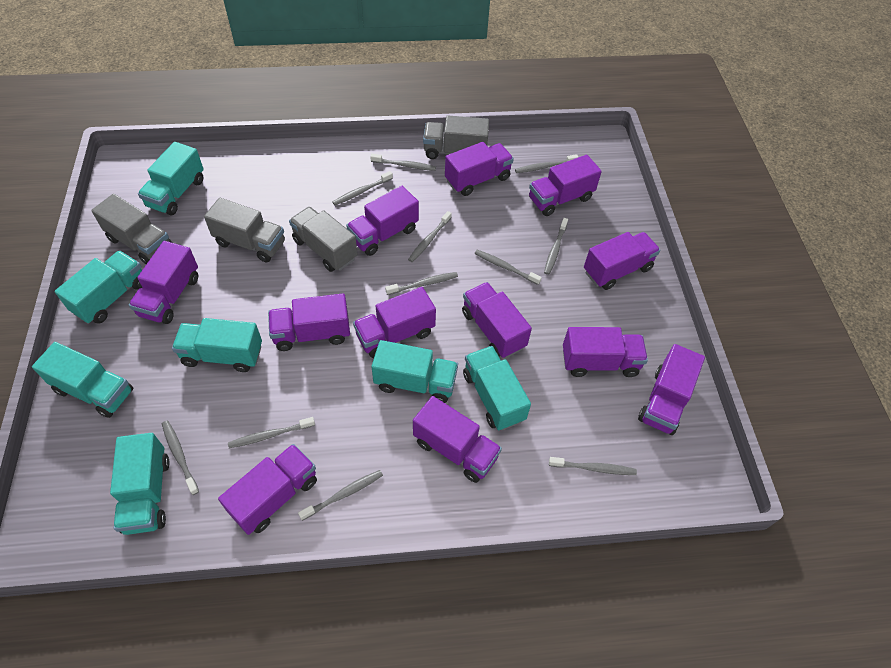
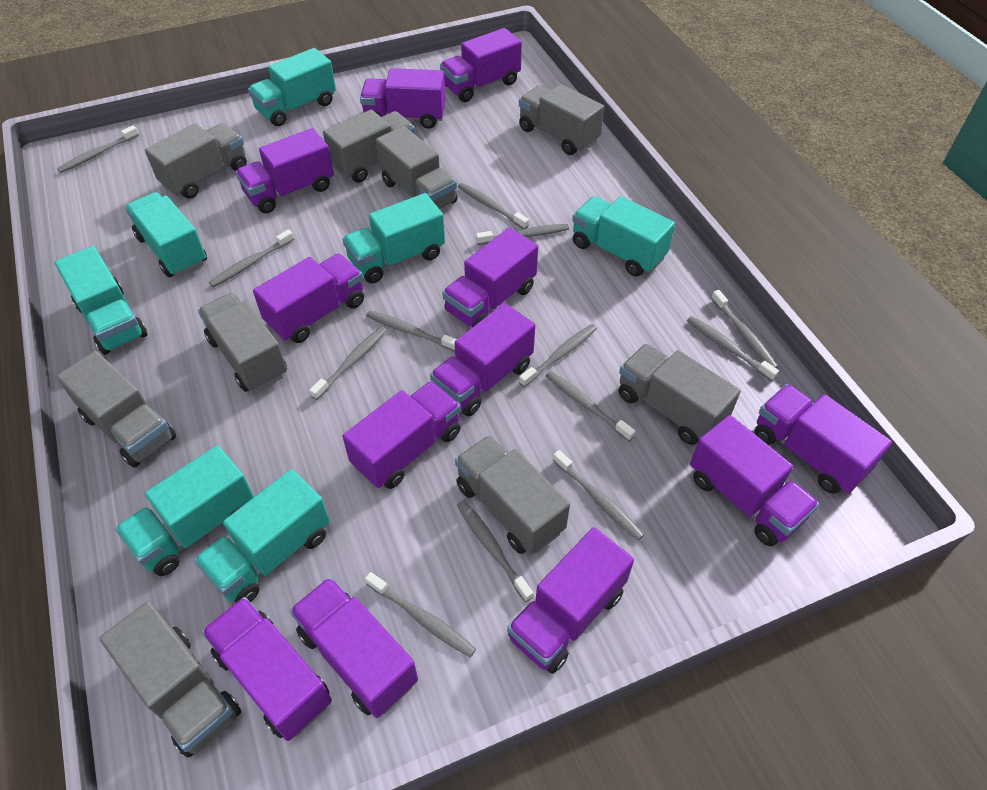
grey toothbrush: [162,421,199,495] [228,417,315,448] [298,470,383,521] [332,171,393,205] [370,154,436,171] [385,272,458,295] [408,211,452,262] [474,250,542,285] [515,154,578,173] [544,218,568,275] [549,457,637,475] = 11 -> [57,125,139,173] [209,229,294,287] [309,326,387,400] [365,572,476,657] [366,310,457,351] [457,500,533,602] [458,183,529,229] [476,224,569,245] [519,324,597,387] [546,371,635,441] [553,450,644,540] [687,316,779,381] [711,290,779,369] = 13
grey truck: [91,194,172,264] [204,198,285,262] [289,207,358,272] [423,115,489,159] = 4 -> [56,351,176,468] [99,601,241,758] [145,123,247,199] [198,293,287,392] [323,110,415,183] [375,126,458,209] [455,435,570,555] [519,84,604,155] [618,344,741,445] = 9

